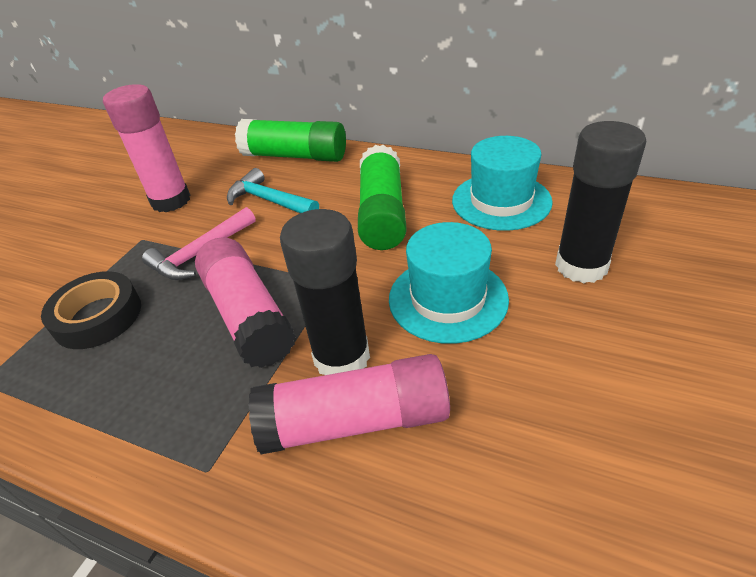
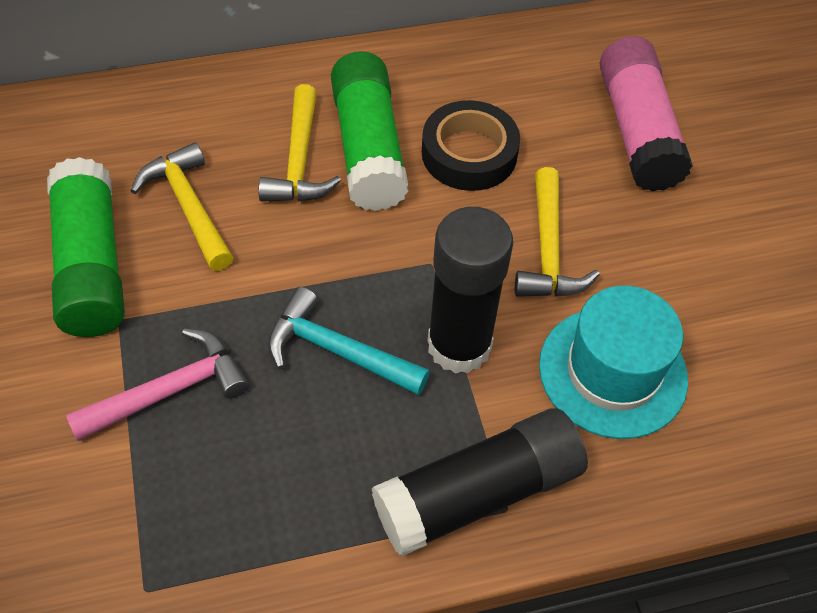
pink glue stick: [103,84,190,212] [195,237,296,368] [248,354,450,454] = 3 -> [600,36,693,192] = 1
turquoise hat: [389,222,509,344] [452,136,553,231] = 2 -> [539,286,688,439] = 1
yellow hammer: none = 0 -> [131,142,233,271] [259,84,341,202] [515,167,600,297] = 3

